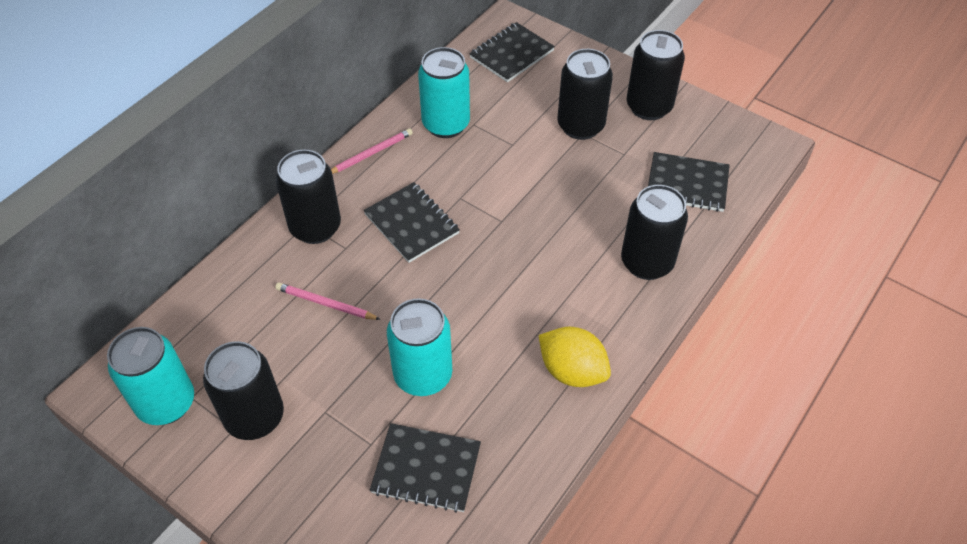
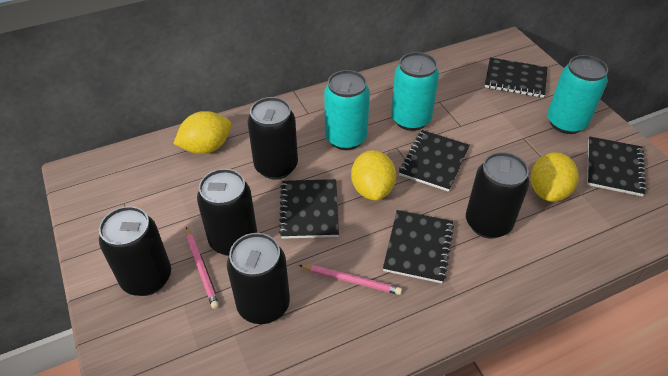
black notebook: [364,182,460,263] [370,423,481,513] [469,22,555,82] [648,152,730,212] = 4 -> [279,179,339,239] [383,210,454,283] [399,130,470,192] [485,58,547,98] [587,136,647,197] = 5
yellow lemon: [539,327,611,387] = 1 -> [173,111,231,154] [351,150,396,201] [531,152,579,202] = 3

